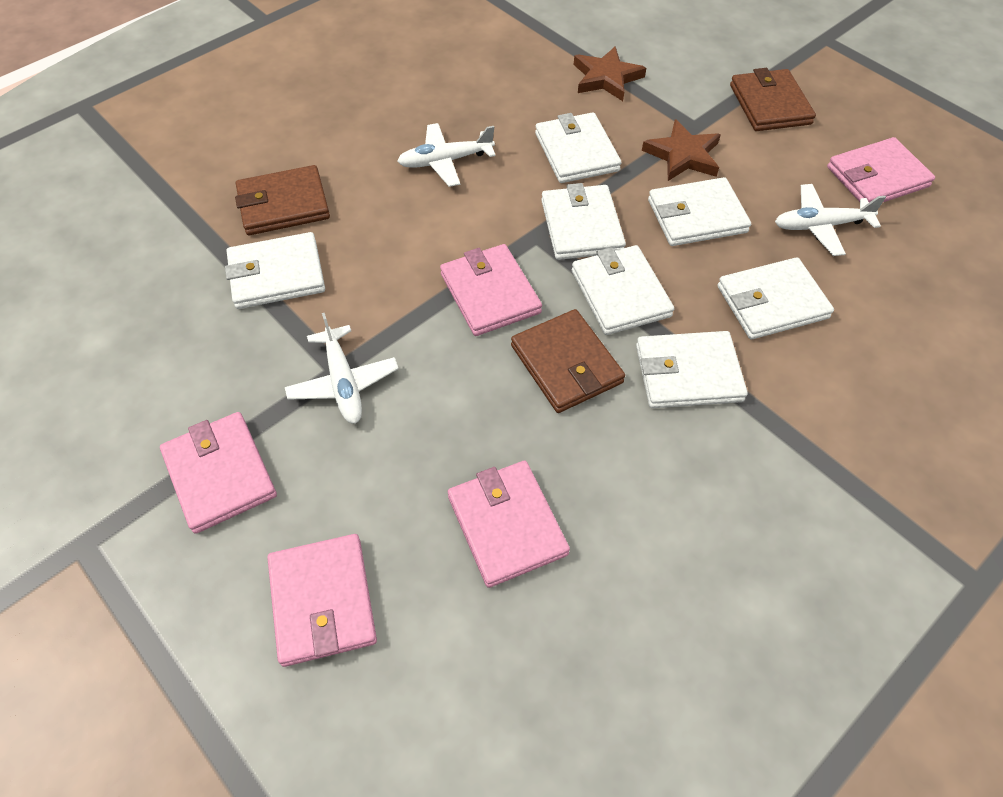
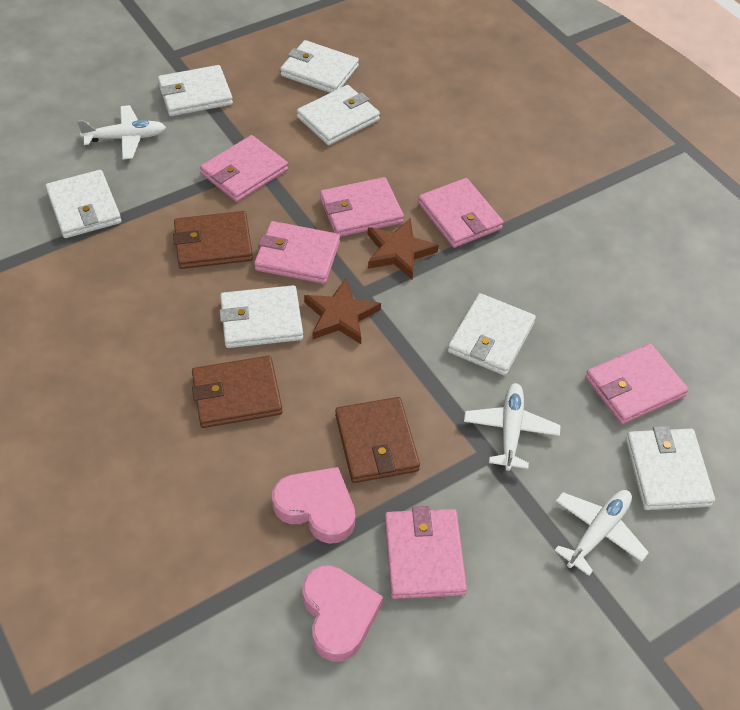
pink heart: none = 0 -> [272,467,355,544] [302,565,383,662] = 2
pink wallet: [160,412,277,534] [267,534,377,667] [440,244,542,336] [448,461,570,588] [827,137,935,202] = 5 -> [200,135,288,202] [254,221,340,284] [320,177,404,237] [385,506,467,599] [418,178,503,248] [585,343,689,424] = 6

